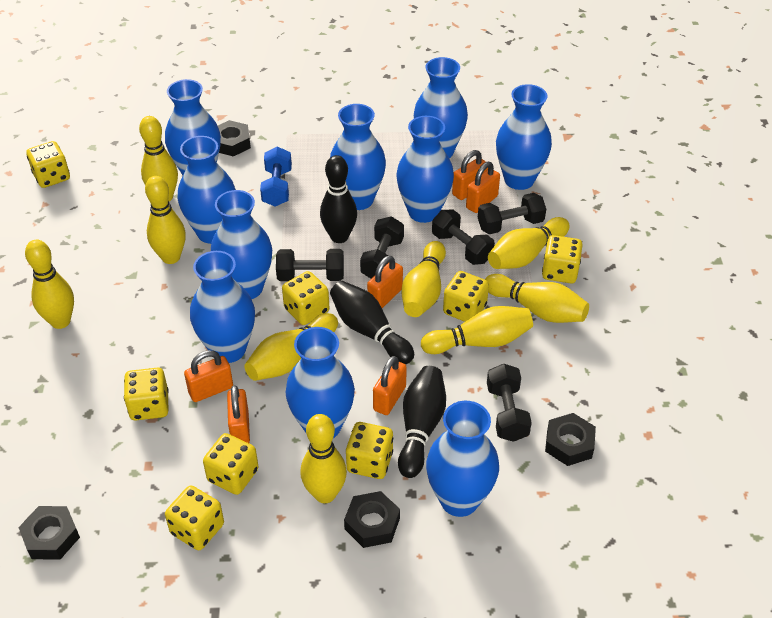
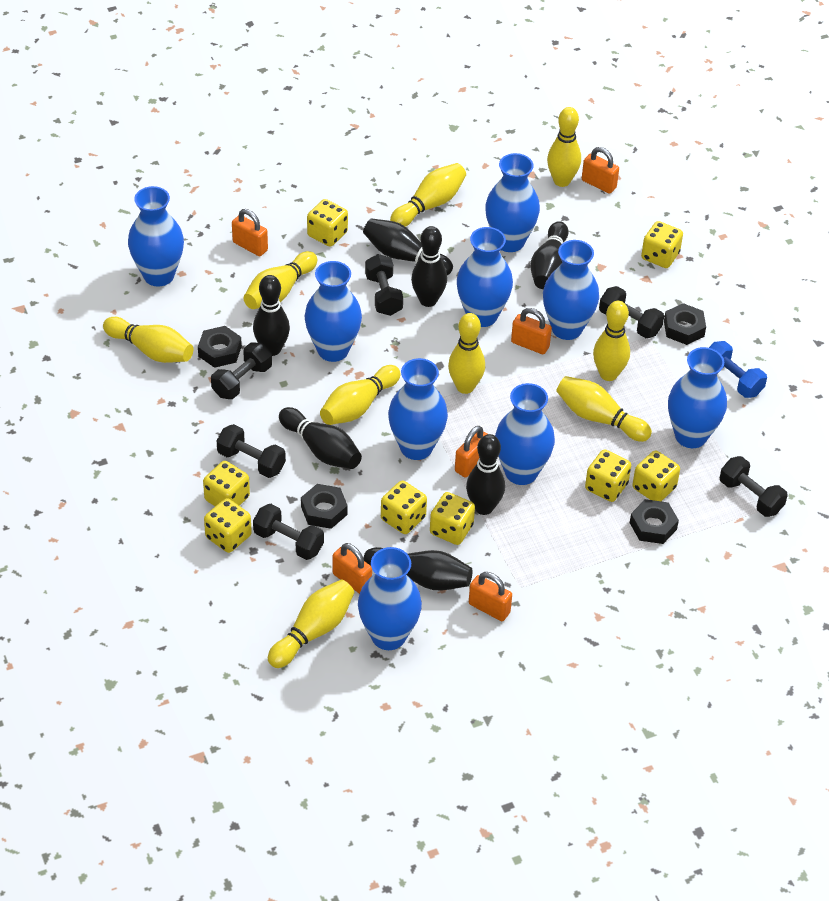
black bowling pin: [320,155,357,243] [330,281,414,364] [398,366,446,478] = 3 -> [253,275,290,356] [279,407,362,469] [363,218,453,275] [364,547,473,590] [411,226,447,307] [466,434,505,515] [531,221,569,289] = 7
black dumbbell: [276,249,344,281] [360,216,404,279] [432,210,495,265] [478,193,546,234] [487,364,532,442] = 5 -> [211,342,272,399] [217,424,286,478] [253,504,324,560] [365,254,403,316] [599,286,664,338] [720,456,788,517] = 6
blue vase: [165,79,221,175] [178,136,236,244] [190,251,255,363] [211,190,272,299] [285,327,355,438] [330,104,386,210] [396,116,454,223] [414,57,468,159] [426,401,499,517] [496,84,552,190] = 10 -> [128,186,184,287] [305,261,362,362] [358,547,422,650] [388,358,448,460] [457,227,513,327] [485,153,540,252] [495,383,555,485] [543,240,599,340] [668,347,727,448] = 9

